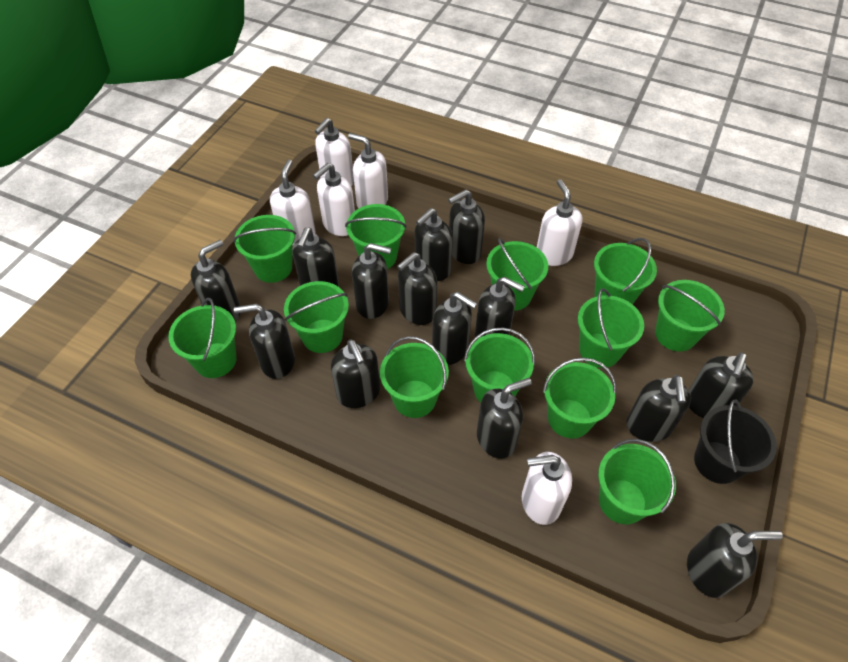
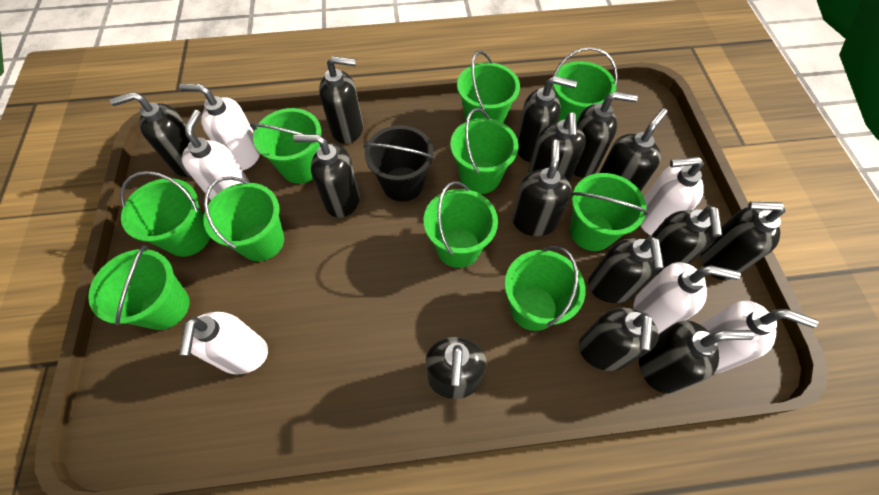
green bucket: [168,298,237,378] [233,215,296,283] [284,281,349,353] [345,204,407,269] [380,336,449,418] [464,327,535,402] [486,238,548,311] [543,358,616,438] [578,288,644,368] [594,238,657,305] [598,439,676,524] [655,280,725,351] = 12 -> [88,245,190,330] [120,171,210,257] [203,176,284,261] [250,108,321,184] [423,181,498,268] [450,108,519,194] [457,51,520,123] [505,246,586,331] [553,47,618,124] [570,173,649,251] = 10

